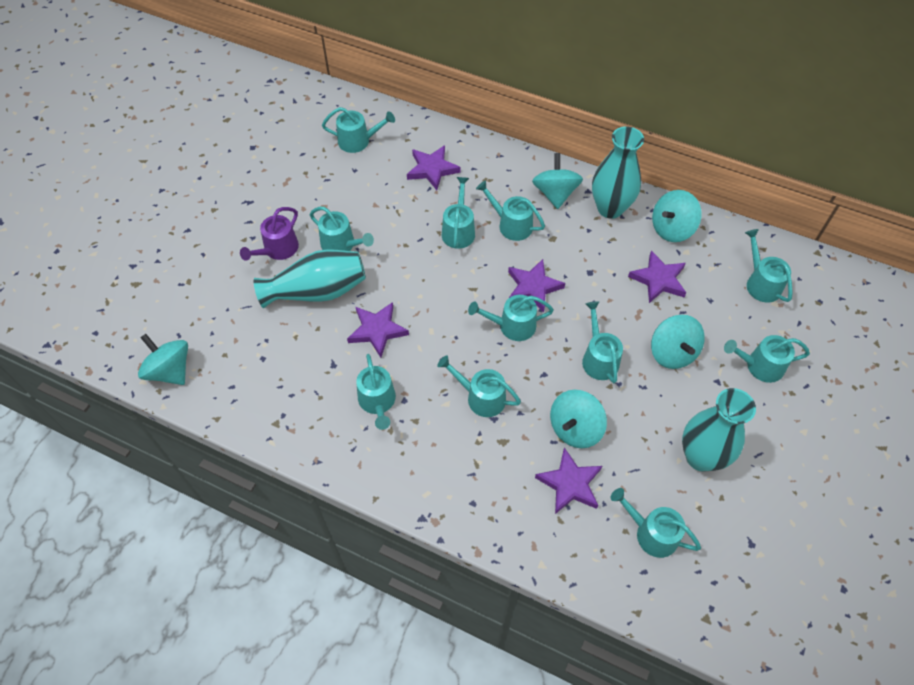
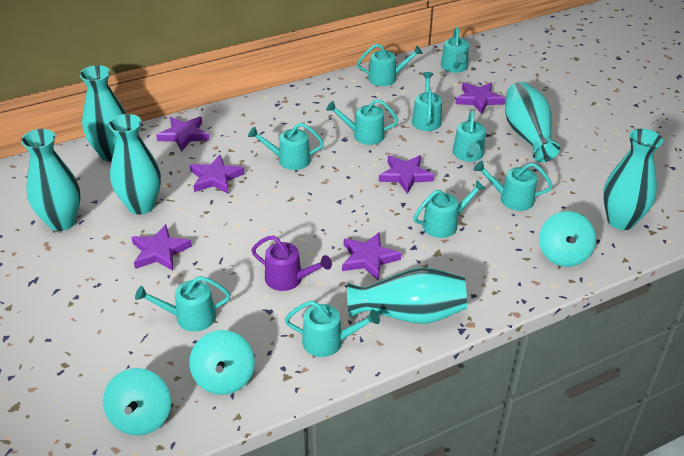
purple star: [347,302,409,358] [407,145,460,190] [508,259,565,312] [535,448,602,514] [628,251,686,303] = 5 -> [131,224,192,271] [156,116,210,152] [190,155,244,194] [342,232,401,281] [379,155,434,194] [455,82,505,114] = 6
turquoise spinning top: [138,334,188,385] [532,153,583,209] [550,390,607,448] [651,315,705,369] [652,190,702,242] = 5 -> [103,368,171,436] [189,330,255,395] [539,211,596,267] = 3
turquoise vase: [254,249,366,308] [592,126,644,219] [682,388,756,472] = 3 -> [21,129,80,231] [80,65,126,161] [108,114,161,215] [347,267,467,324] [505,82,560,162] [603,129,663,230] = 6
turquoise watering can: [310,206,374,251] [322,107,395,153] [356,354,396,430] [437,355,521,417] [442,177,475,249] [468,295,554,341] [476,180,545,241] [582,301,623,383] [610,488,701,558] [724,335,810,383] [745,229,793,303] = 11 -> [135,276,231,332] [248,123,324,170] [285,301,380,357] [326,99,398,145] [357,44,423,86] [412,72,442,131] [413,180,486,238] [441,27,469,73] [453,110,485,162] [474,161,553,211] = 10

